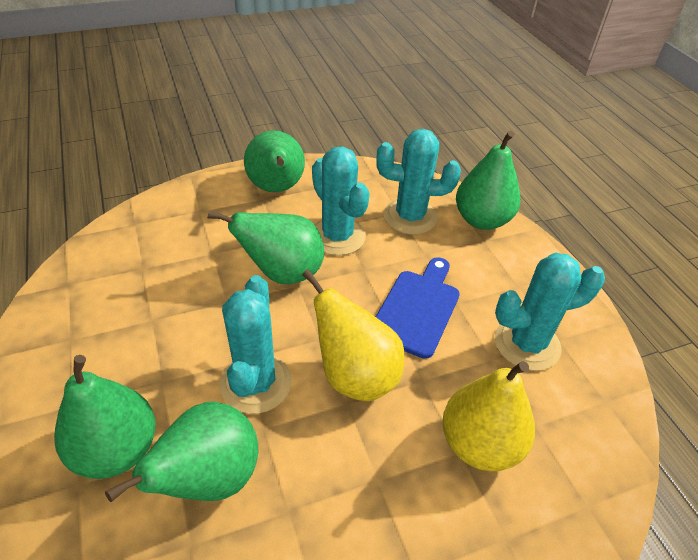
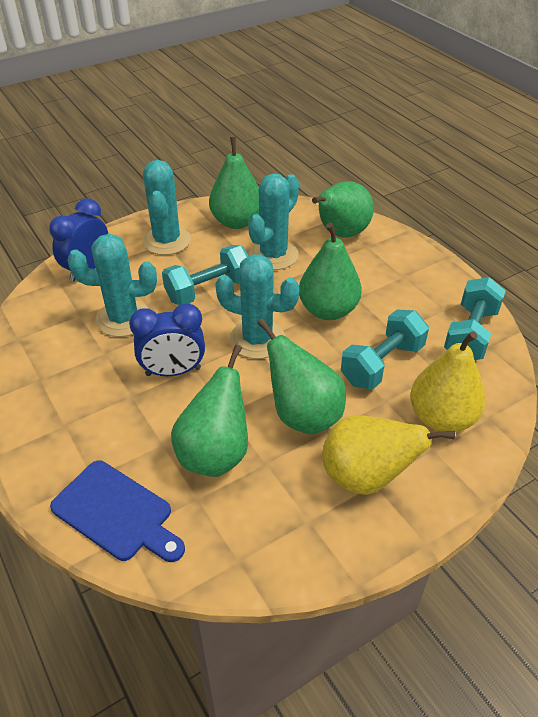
blue clock: none = 0 -> [50,198,108,281] [129,303,205,376] = 2
turquoise dumbbell: none = 0 -> [162,245,248,305] [341,310,429,390] [444,277,506,360] = 3

